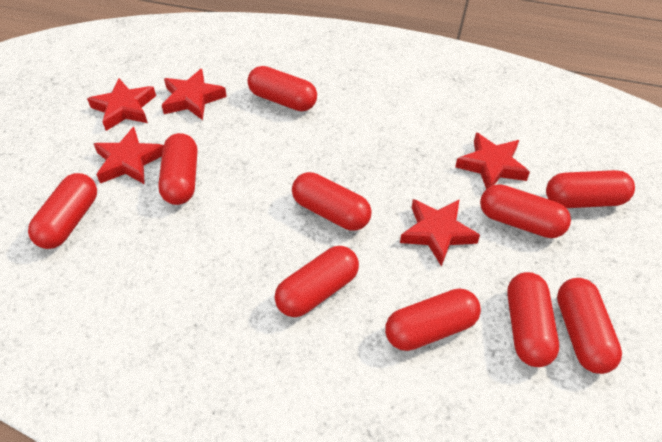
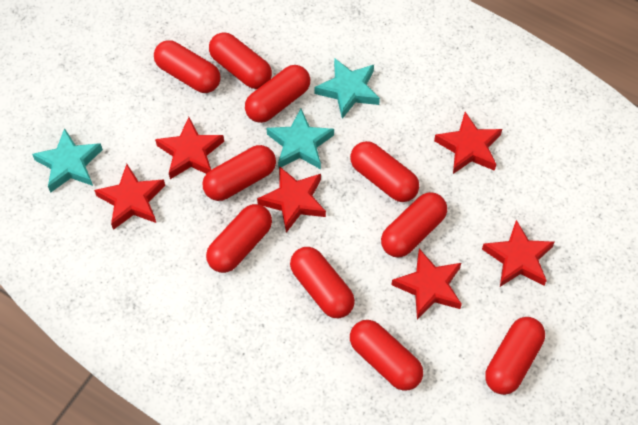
red star: [87,78,156,131] [94,127,164,184] [162,69,227,120] [400,199,480,267] [455,132,530,189] = 5 -> [94,164,165,230] [155,117,224,179] [257,166,326,233] [391,248,462,320] [434,112,502,174] [482,220,555,287] = 6
turquoise star: none = 0 -> [32,128,103,193] [266,108,334,169] [314,58,380,119] = 3

